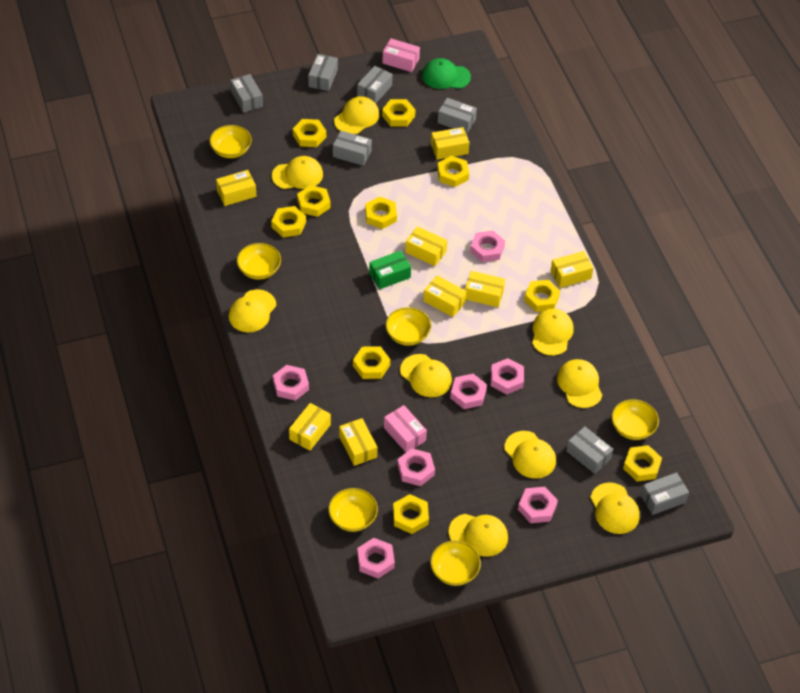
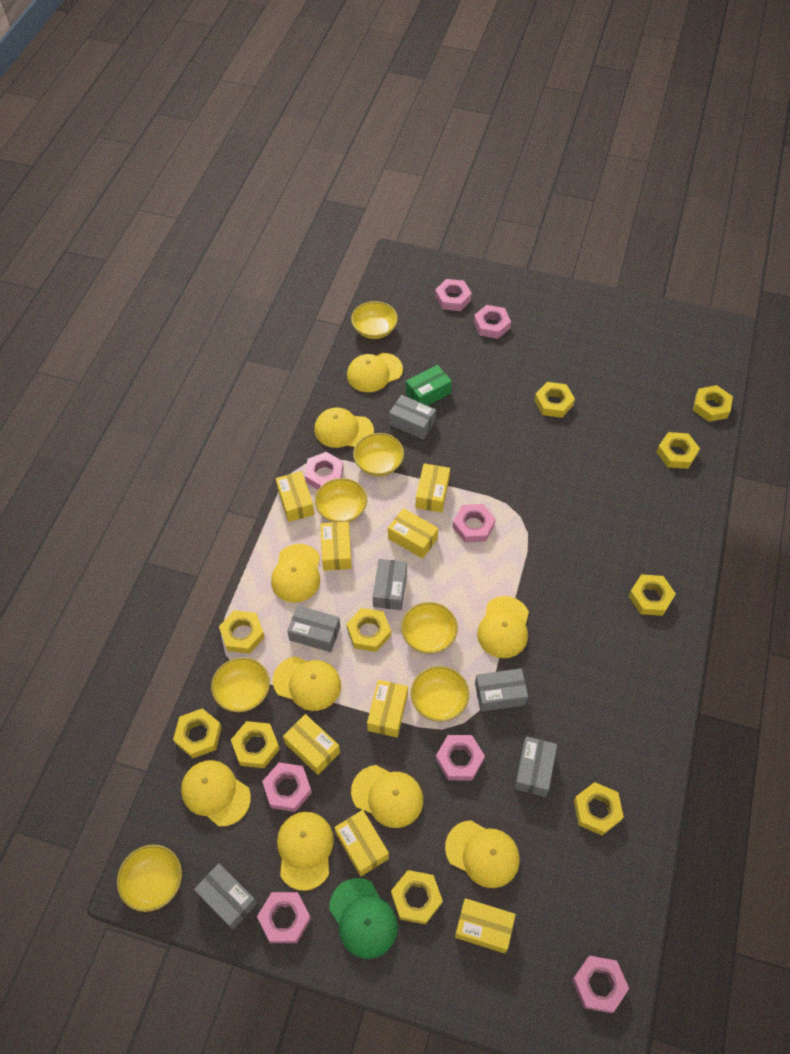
grey box: [230,74,263,113] [308,54,338,91] [333,131,372,166] [357,66,393,104] [438,98,477,133] [567,426,613,474] [641,472,689,515] = 7 -> [194,863,257,930] [287,605,340,652] [373,559,407,610] [389,395,436,440] [475,668,528,712] [514,736,557,797] = 6
pink box: [383,38,420,72] [384,405,427,452] = 2 -> none = 0
pink nut: [273,365,309,401] [357,538,395,578] [397,448,435,486] [450,374,487,409] [470,230,505,262] [491,358,524,394] [518,487,558,523] = 7 -> [257,892,311,943] [262,762,312,812] [305,452,343,489] [435,279,472,311] [436,735,485,781] [453,504,496,543] [474,305,511,339] [572,956,629,1013] = 8
yellow bowl: [209,125,252,158] [237,243,281,280] [328,488,378,532] [386,307,431,346] [430,541,481,586] [612,399,659,440] = 6 -> [117,844,182,912] [211,657,270,712] [315,478,367,522] [351,301,398,339] [353,433,404,476] [401,602,458,654] [411,666,469,722] = 7

